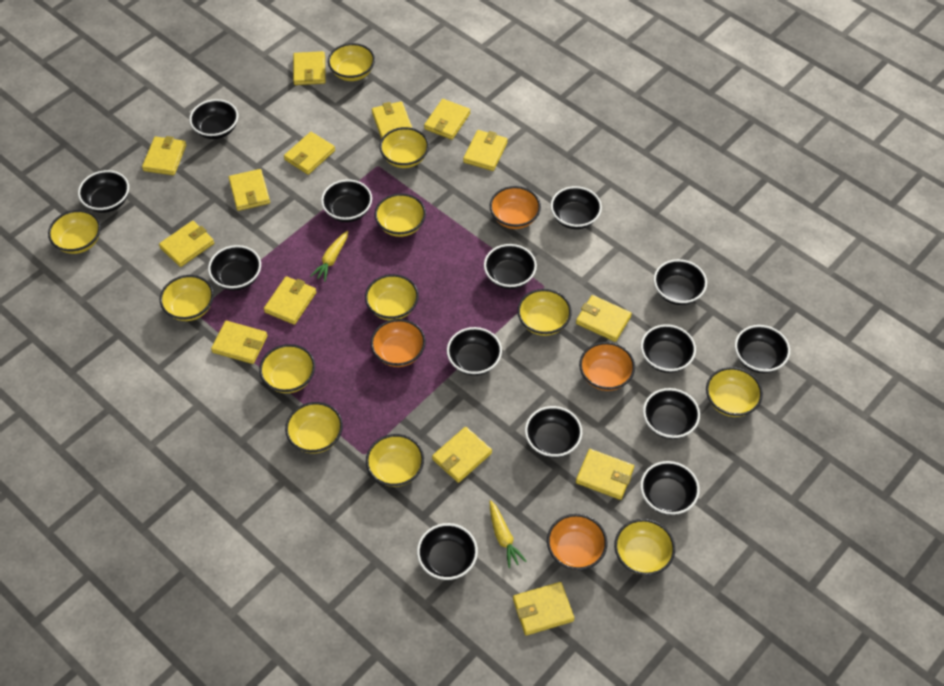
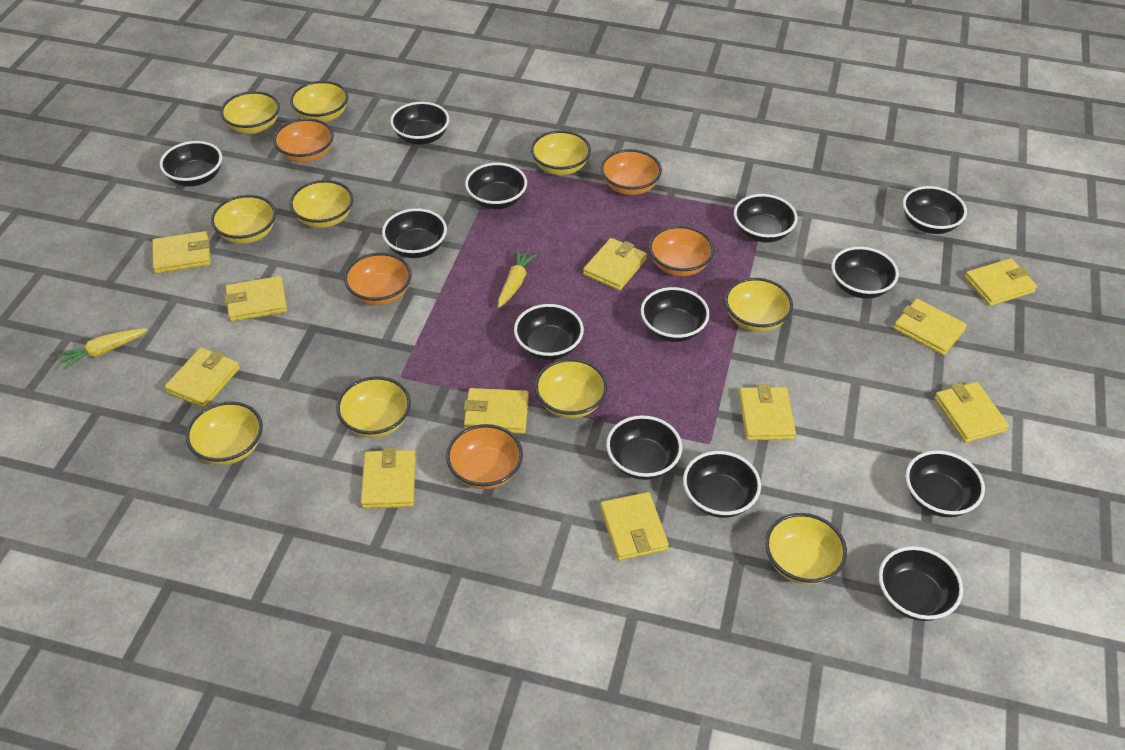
black bowl: [78,170,129,213] [189,99,238,139] [208,245,261,290] [321,179,372,222] [417,523,478,580] [447,327,502,376] [484,244,537,289] [525,406,582,458] [550,186,602,229] [640,461,700,515] [641,324,696,373] [643,388,700,439] [654,259,707,305] [735,325,790,373] = 14 -> [160,141,222,186] [382,208,447,258] [390,102,449,145] [465,163,527,209] [514,304,584,360] [606,415,682,480] [641,287,710,342] [683,451,761,518] [734,194,798,243] [832,247,899,299] [879,546,963,621] [903,186,967,234] [906,450,985,517] = 13
orange bowl: [371,319,426,367] [490,186,541,229] [547,514,607,570] [579,342,635,391] = 4 -> [273,118,334,163] [344,253,412,305] [446,424,523,489] [601,149,662,195] [649,226,714,276] = 5
yellow bowl: [48,210,101,254] [160,275,214,321] [259,344,315,393] [285,402,343,453] [328,43,375,81] [365,274,419,320] [366,434,424,487] [374,193,426,237] [380,127,429,168] [517,289,572,336] [614,519,675,576] [706,367,763,417] = 12 -> [186,401,263,465] [211,195,276,244] [220,91,280,134] [290,81,348,122] [290,180,353,228] [336,376,411,438] [531,130,591,175] [535,358,608,418] [725,278,793,332] [765,513,847,585] = 10
yellow wallet: [142,136,186,175] [159,221,214,267] [211,321,267,364] [229,169,270,211] [264,276,316,325] [284,132,335,175] [293,51,326,85] [372,101,412,139] [424,99,470,140] [432,427,492,483] [463,130,508,171] [513,582,575,635] [576,295,632,342] [576,449,634,500] = 14 -> [152,231,211,274] [164,347,240,408] [224,276,287,322] [361,447,416,509] [464,388,529,434] [583,238,647,291] [600,492,669,561] [739,384,796,440] [894,299,967,355] [934,382,1009,443] [965,258,1037,306] = 11

